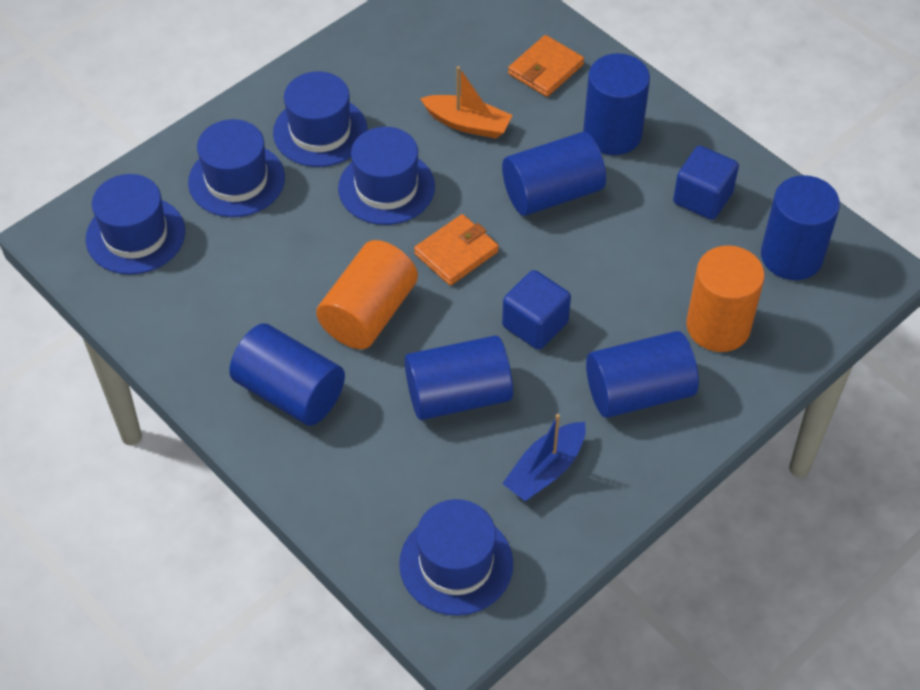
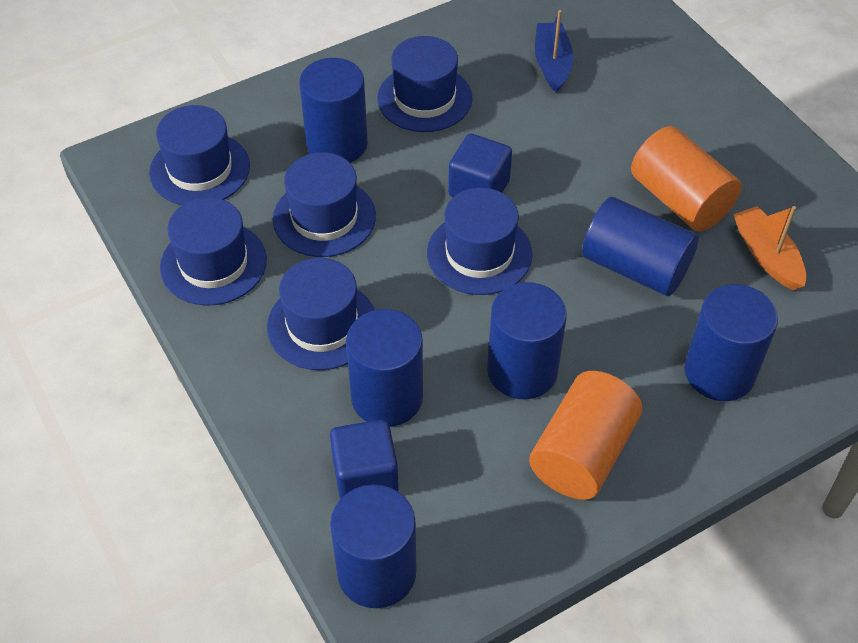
blue hat: [86,174,185,275] [188,119,285,217] [273,71,368,167] [338,127,435,225] [399,499,513,616] = 5 -> [149,105,250,205] [160,197,267,306] [267,258,375,370] [273,152,376,257] [377,36,473,132] [427,188,532,295] = 6
orange wallet: [414,214,499,286] [508,35,584,97] = 2 -> none = 0

